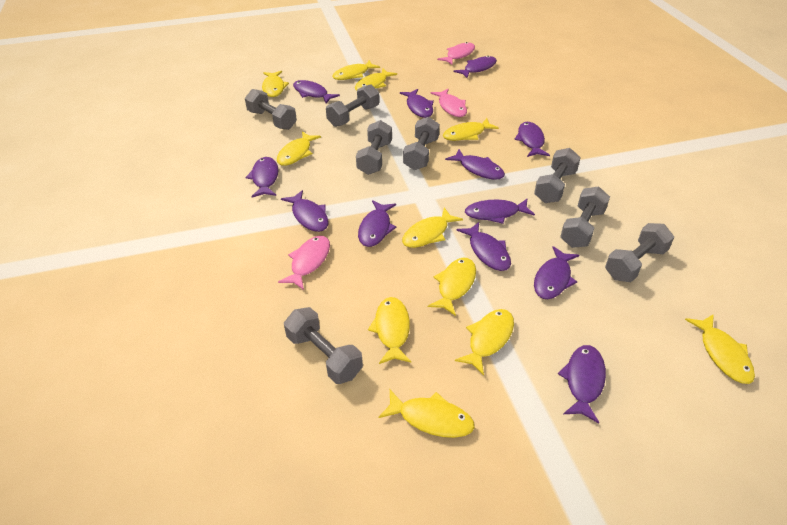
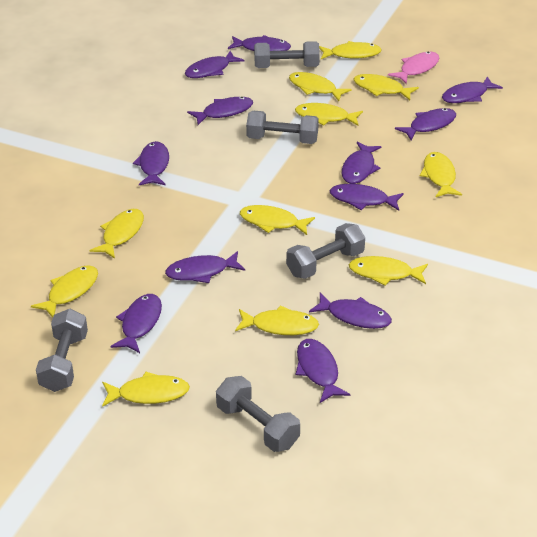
grey dumbbell: [245,89,297,130] [284,307,363,384] [326,84,379,127] [356,120,392,175] [403,117,440,170] [534,148,581,203] [560,186,610,248] [605,223,674,282] = 8 -> [36,309,88,392] [216,376,300,452] [246,111,319,144] [254,41,320,68] [286,223,365,279] = 5
pink fish: [278,236,330,290] [430,89,467,117] [437,42,475,65] = 3 -> [388,52,439,84] = 1

